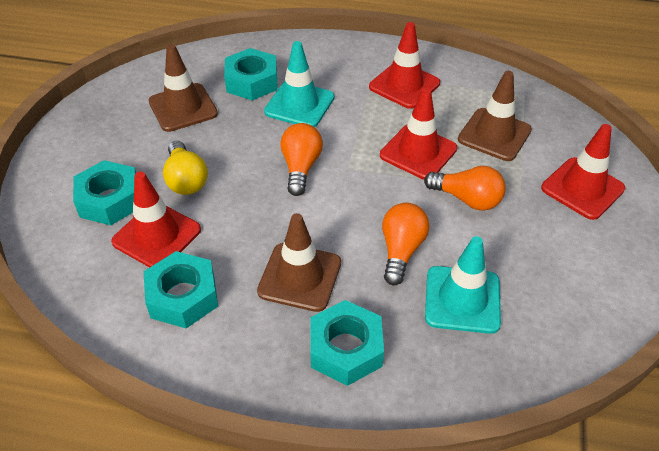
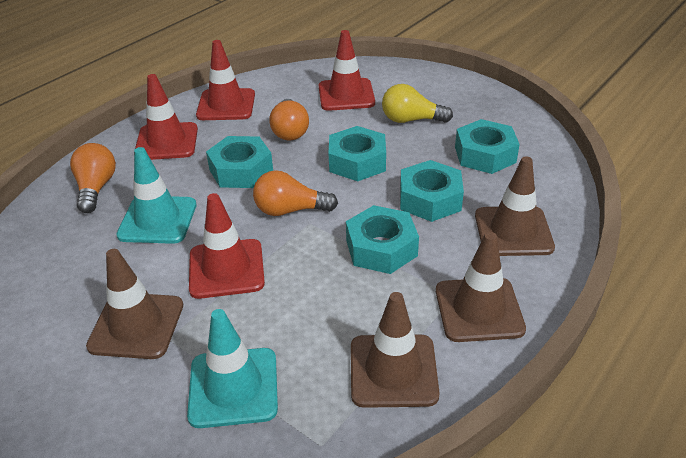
brown traffic cone: [149,44,218,132] [257,213,341,312] [458,71,532,161] = 3 -> [86,249,183,359] [351,292,440,408] [436,232,526,342] [475,156,555,256] = 4
turquoise nut: [73,160,136,225] [143,251,218,328] [224,48,278,100] [310,300,384,386] = 4 -> [206,136,273,188] [328,126,386,181] [346,205,419,274] [400,160,464,222] [455,119,520,174] = 5

